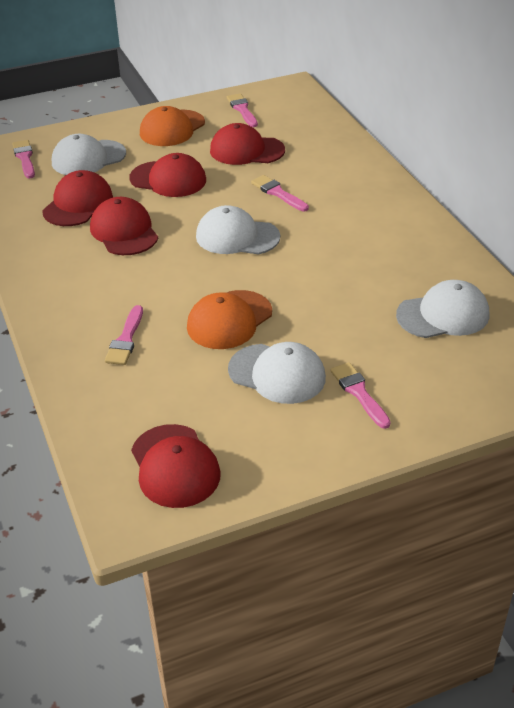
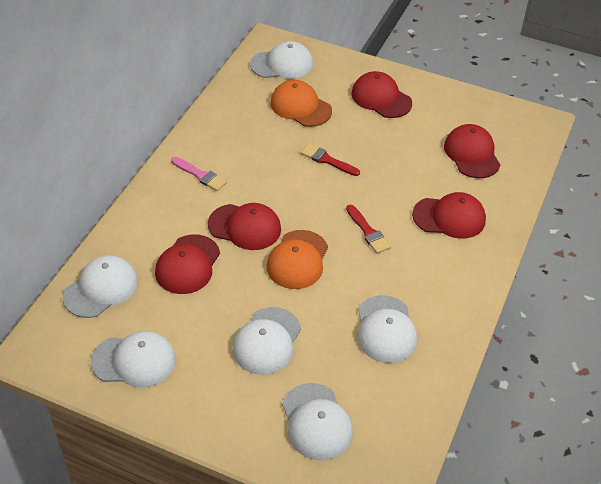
pink brush: [12,140,35,179] [105,305,143,365] [227,93,258,127] [251,175,309,211] [330,362,391,429] = 5 -> [171,157,227,191] = 1
red brush: none = 0 -> [301,144,360,176] [346,205,391,254] = 2
white cap: [52,134,126,175] [196,205,280,255] [228,342,326,404] [396,280,489,338] = 4 -> [63,255,138,318] [91,331,176,388] [232,307,301,374] [250,41,313,79] [282,383,353,460] [357,295,417,363] = 6

